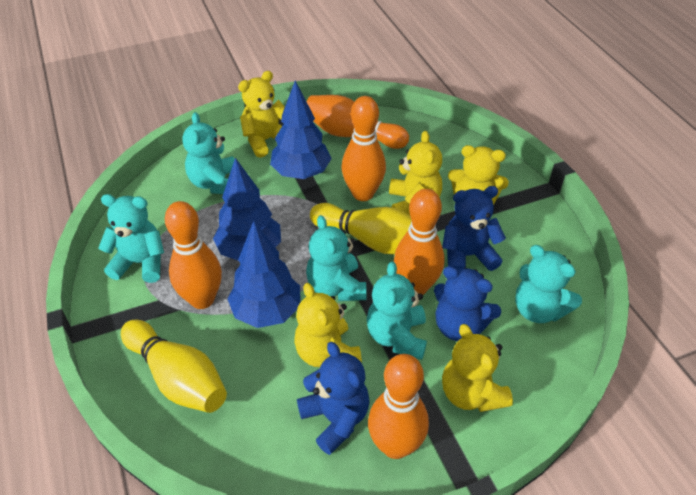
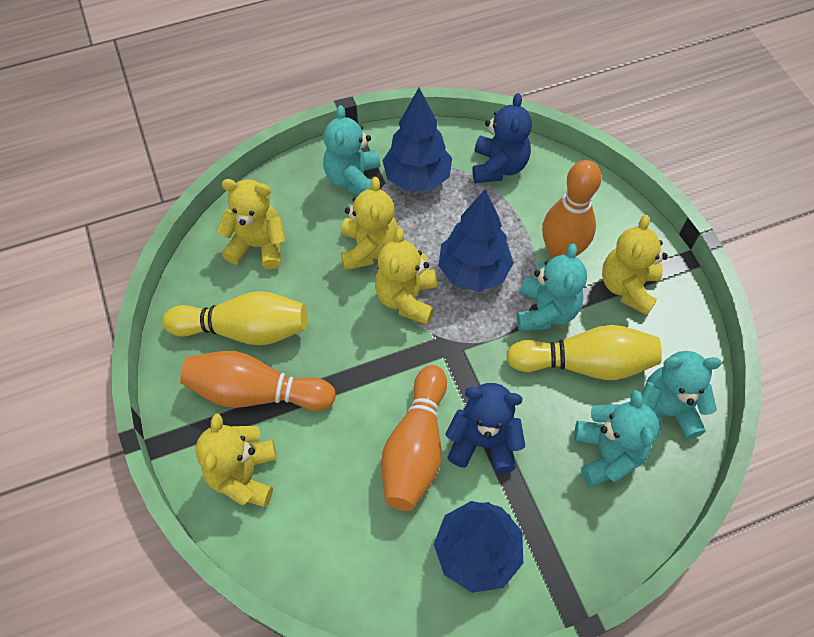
blue teddy bear: [297,342,370,455] [434,266,501,341] [442,186,506,271] = 3 -> [446,383,525,473] [472,93,532,183] = 2
orange bowling pin: [165,201,222,309] [307,95,409,149] [341,96,386,201] [368,354,429,459] [394,189,445,295] = 5 -> [180,351,336,411] [381,365,447,511] [542,160,602,258] = 3
turquoise teddy bear: [98,194,164,283] [182,112,235,194] [306,215,367,301] [367,261,427,360] [515,245,582,323] = 5 -> [323,105,380,195] [517,243,587,331] [574,390,659,486] [642,351,722,439] = 4

